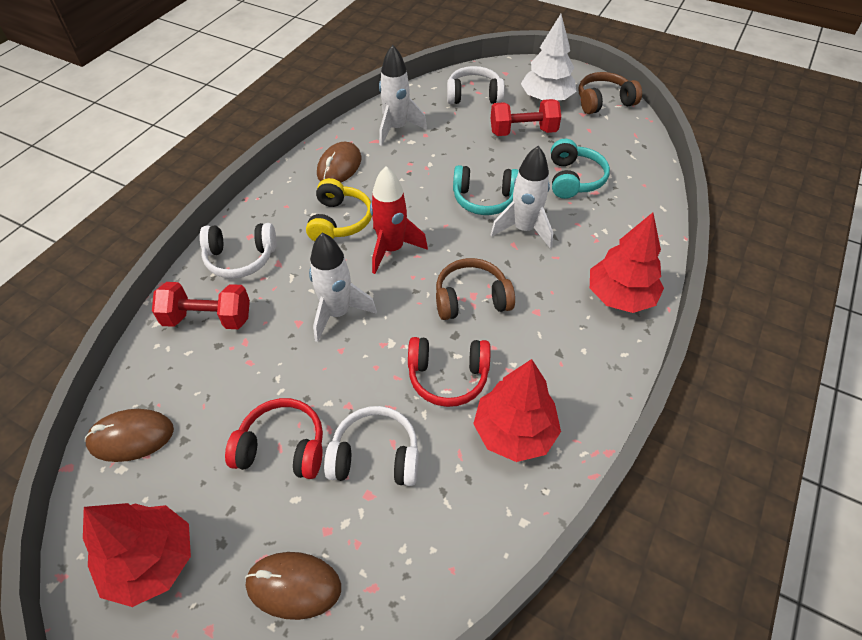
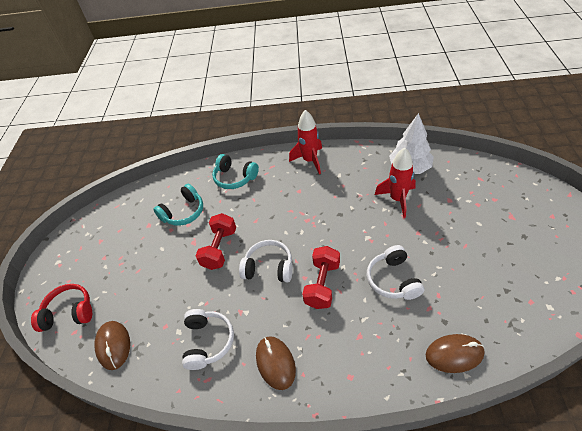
brown headphones: [436,258,515,320] [578,72,642,114] = 2 -> none = 0
red headphones: [225,398,323,479] [408,337,491,407] = 2 -> [31,284,92,332] = 1
red rocket: [370,166,428,274] = 1 -> [289,110,322,174] [375,148,416,218] = 2
red tree: [83,503,191,607] [473,359,561,462] [590,213,664,313] = 3 -> none = 0
white rocket: [309,233,377,342] [379,45,427,146] [490,146,553,249] = 3 -> none = 0
yellow headphones: [306,178,372,241] = 1 -> none = 0

